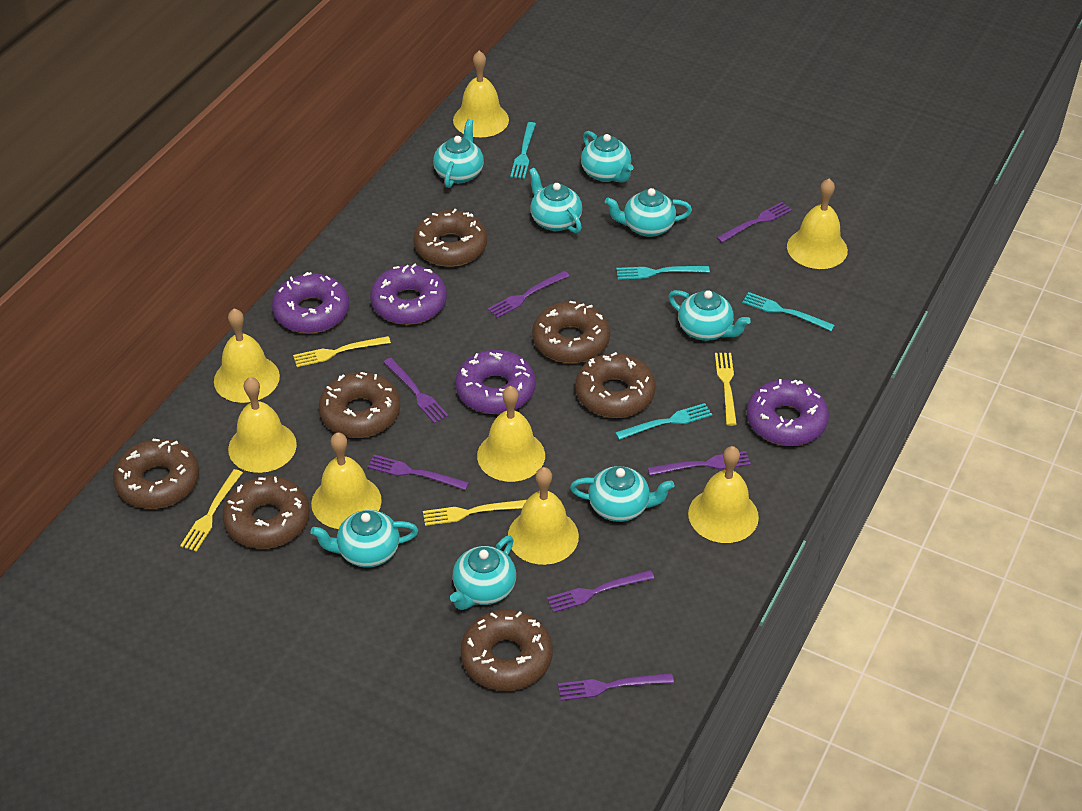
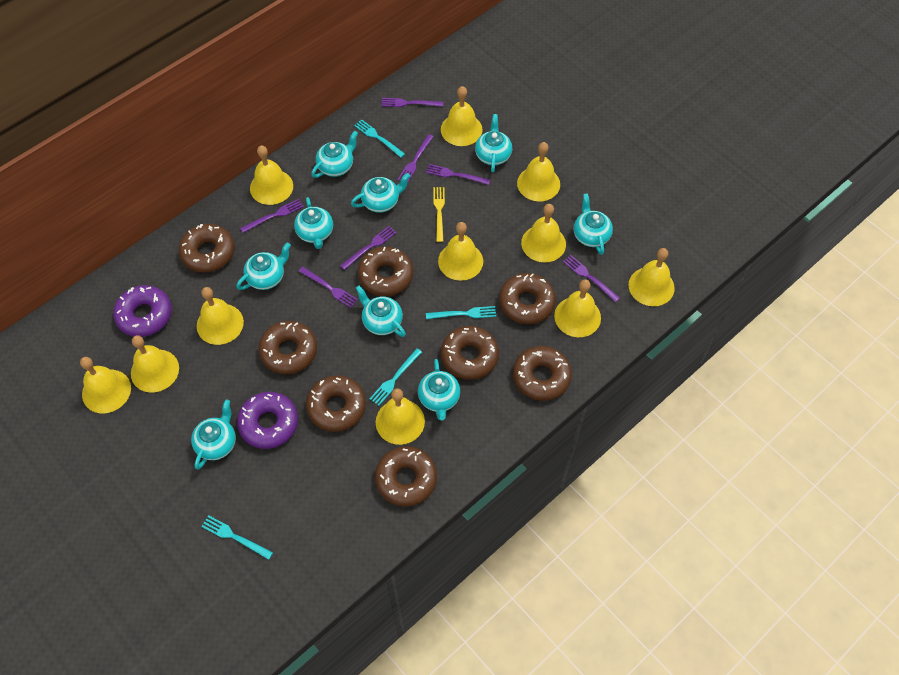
brown donut: [113,439,199,509] [222,476,310,549] [319,372,400,438] [413,209,487,267] [460,609,553,691] [532,301,610,363] [575,352,656,418] = 7 -> [179,224,234,273] [259,321,317,374] [306,375,366,432] [358,247,413,296] [375,446,437,507] [441,326,499,380] [499,273,556,324] [513,346,572,401] = 8
purple donut: [272,272,349,334] [370,263,447,325] [455,350,536,414] [747,379,829,446] = 4 -> [113,285,172,337] [237,392,298,449] = 2
turquoise teapot: [310,510,418,568] [433,119,484,188] [450,536,516,610] [529,168,582,233] [570,466,674,522] [581,131,633,183] [605,188,692,237] [668,290,751,341] = 8 -> [191,400,236,470] [236,242,291,290] [294,197,333,249] [311,131,358,178] [351,173,410,213] [356,285,406,337] [418,359,460,421] [475,114,512,173] [574,193,613,255] = 9
yellow bell: [214,308,280,403] [228,377,297,473] [311,432,382,529] [453,51,509,137] [477,386,545,482] [508,467,579,565] [688,446,759,543] [787,179,848,269] = 8 -> [80,357,131,413] [131,335,179,393] [197,287,244,345] [250,145,293,205] [376,388,425,445] [438,222,483,281] [441,86,482,146] [517,142,560,201] [521,204,566,263] [554,279,601,337] [629,248,675,306] = 11
yellow fork: [180,469,243,552] [293,336,391,367] [423,500,527,526] [715,353,737,426] = 4 -> [433,187,445,242] = 1

